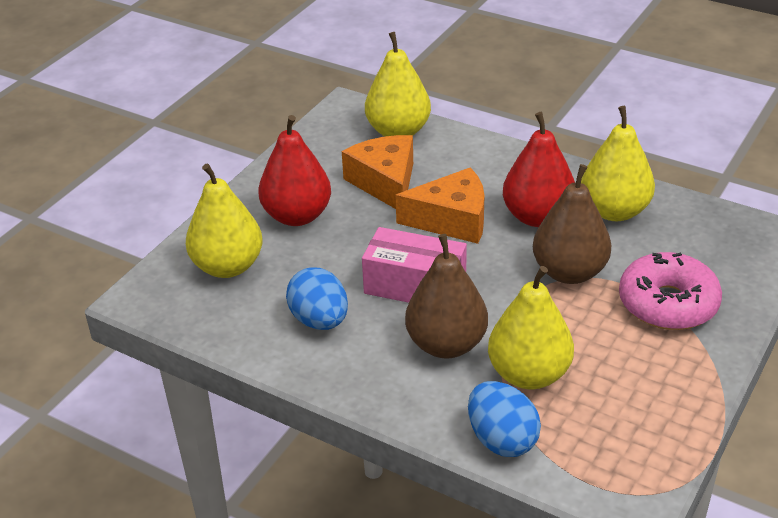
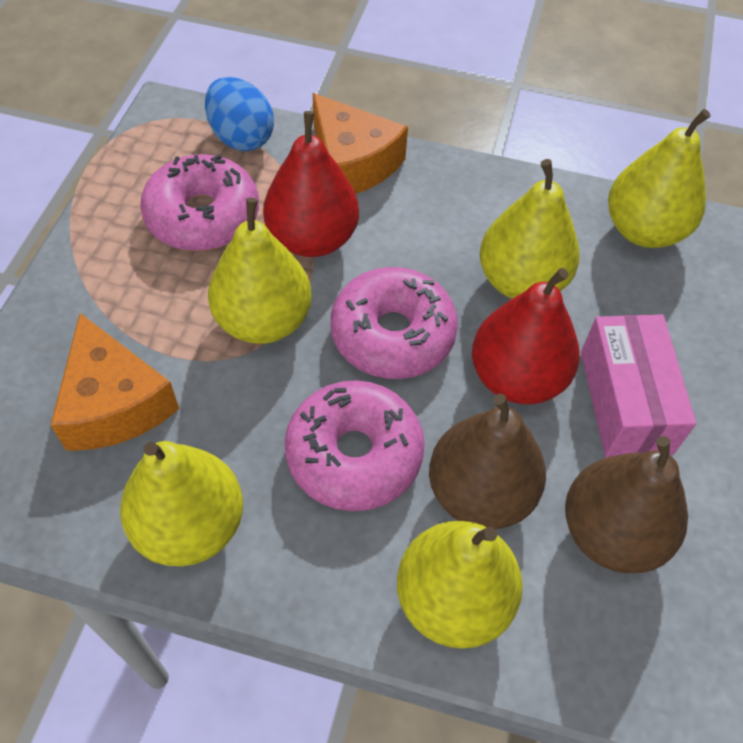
blue egg: [286,268,348,330] [468,381,541,457] = 2 -> [205,77,274,151] = 1
pink donut: [619,252,722,330] = 1 -> [140,154,259,251] [285,380,425,511] [331,267,458,379] = 3
yellow pear: [186,163,263,278] [365,32,431,137] [488,266,574,389] [581,106,655,221] = 4 -> [120,441,243,566] [208,197,312,344] [397,521,523,649] [480,159,580,299] [608,109,711,248] = 5

